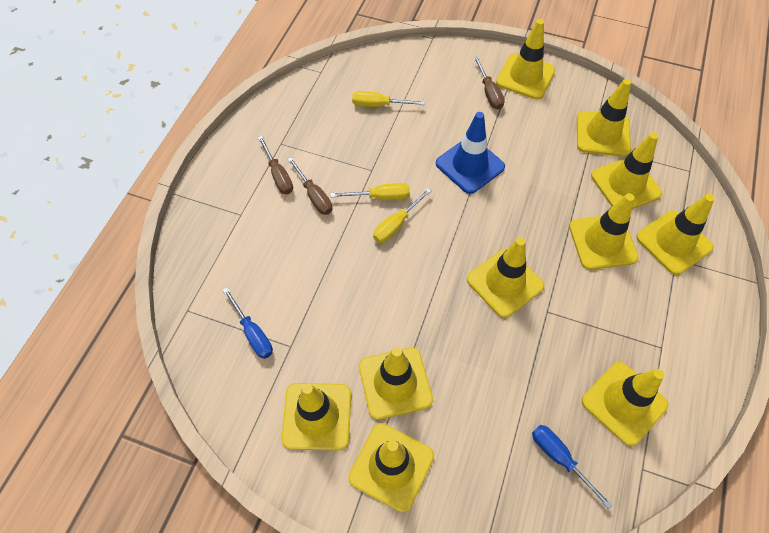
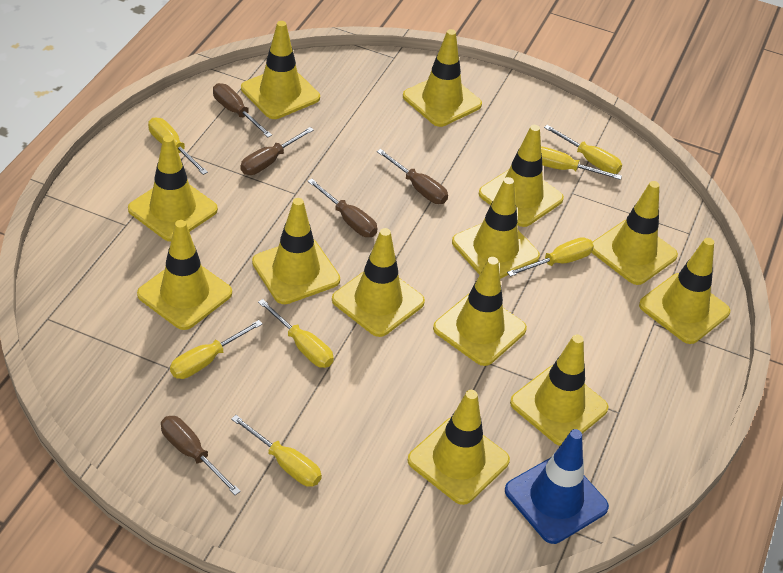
blue screwdriver: [223,288,273,359] [532,425,612,509] = 2 -> none = 0
brown screwdriver: [258,136,293,194] [288,157,332,215] [474,56,505,110] = 3 -> [161,416,241,495] [213,83,272,137] [240,127,314,175] [308,179,378,237] [377,149,448,204] = 5
yellow screwdriver: [331,183,410,200] [352,91,425,107] [373,188,432,243] = 3 -> [148,118,208,175] [170,320,263,379] [231,415,322,487] [258,299,334,368] [507,237,594,277] [541,147,622,180] [544,125,622,174] = 7
yellow traffic cone: [281,383,351,451] [349,423,434,512] [359,347,433,420] [467,237,544,318] [496,19,555,99] [569,193,639,270] [577,79,631,157] [582,362,668,446] [591,132,662,209] [636,194,715,275] = 10 -> [128,135,218,242] [137,220,232,330] [241,21,320,119] [252,198,340,304] [332,228,425,337] [403,29,482,127] [408,390,510,505] [433,257,527,366] [452,177,540,279] [479,125,564,227] [510,334,608,446] [592,181,678,285] [639,238,730,344] = 13

